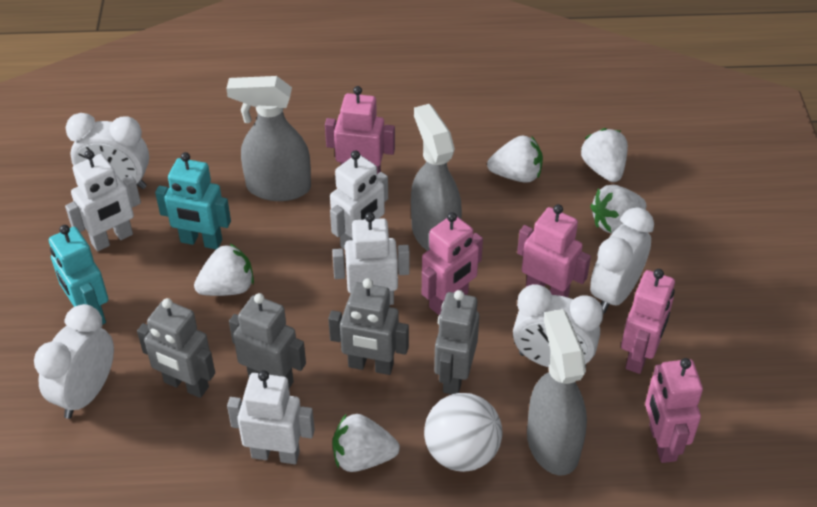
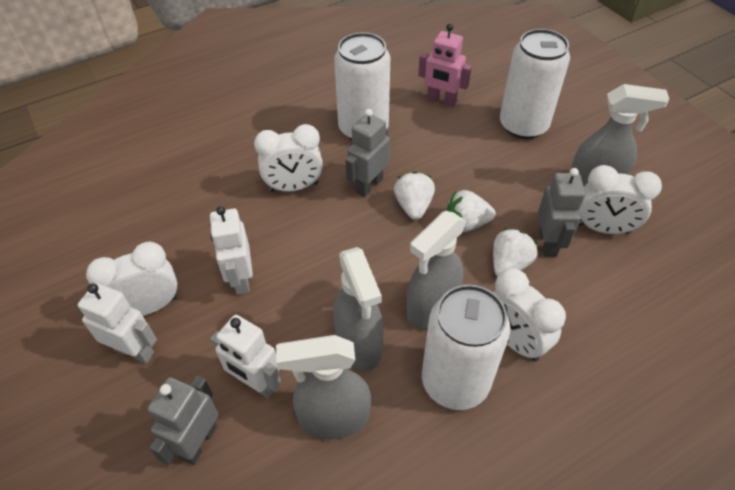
grey robot: [137,298,215,398] [229,293,306,388] [328,278,409,375] [434,290,479,394] = 4 -> [147,376,219,465] [345,109,390,197] [538,168,585,257] = 3
grey spray bottle: [226,76,311,201] [411,104,462,251] [527,309,587,475] = 3 -> [276,335,371,439] [333,247,384,371] [406,211,466,329] [571,84,669,186] = 4
pink robot: [325,86,395,174] [422,212,483,315] [517,204,591,297] [621,269,675,374] [645,358,703,463] = 5 -> [418,24,472,108] = 1
turquoise robot: [49,225,108,325] [155,152,231,249] = 2 -> none = 0
white ball: [424,393,502,472] = 1 -> none = 0
white can: none = 0 -> [334,32,390,140] [422,284,510,410] [500,29,570,139] = 3
white robot: [65,150,141,251] [227,370,315,464] [330,150,388,249] [332,212,410,305] = 4 -> [78,283,157,364] [210,206,253,295] [210,315,281,398] = 3
white strawberry: [194,244,254,296] [332,414,400,472] [487,136,543,183] [581,128,628,182] [590,185,646,234] = 5 -> [394,171,435,220] [447,190,496,232] [493,228,538,277] = 3

